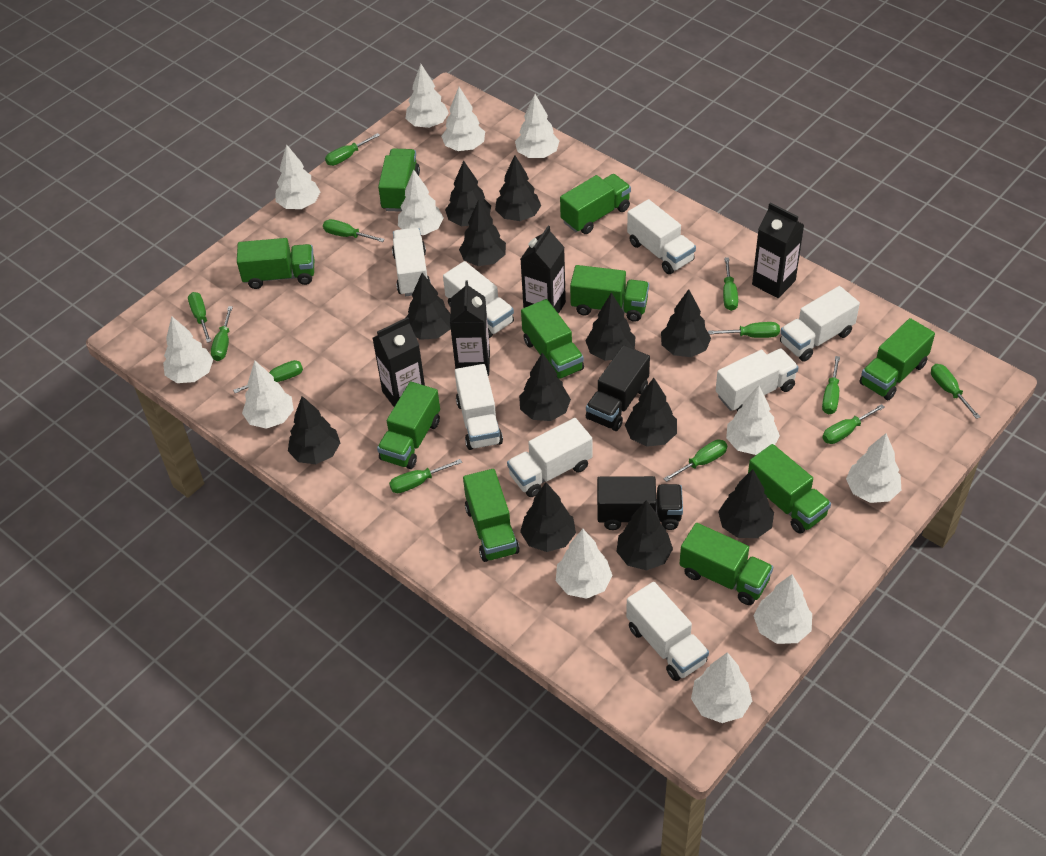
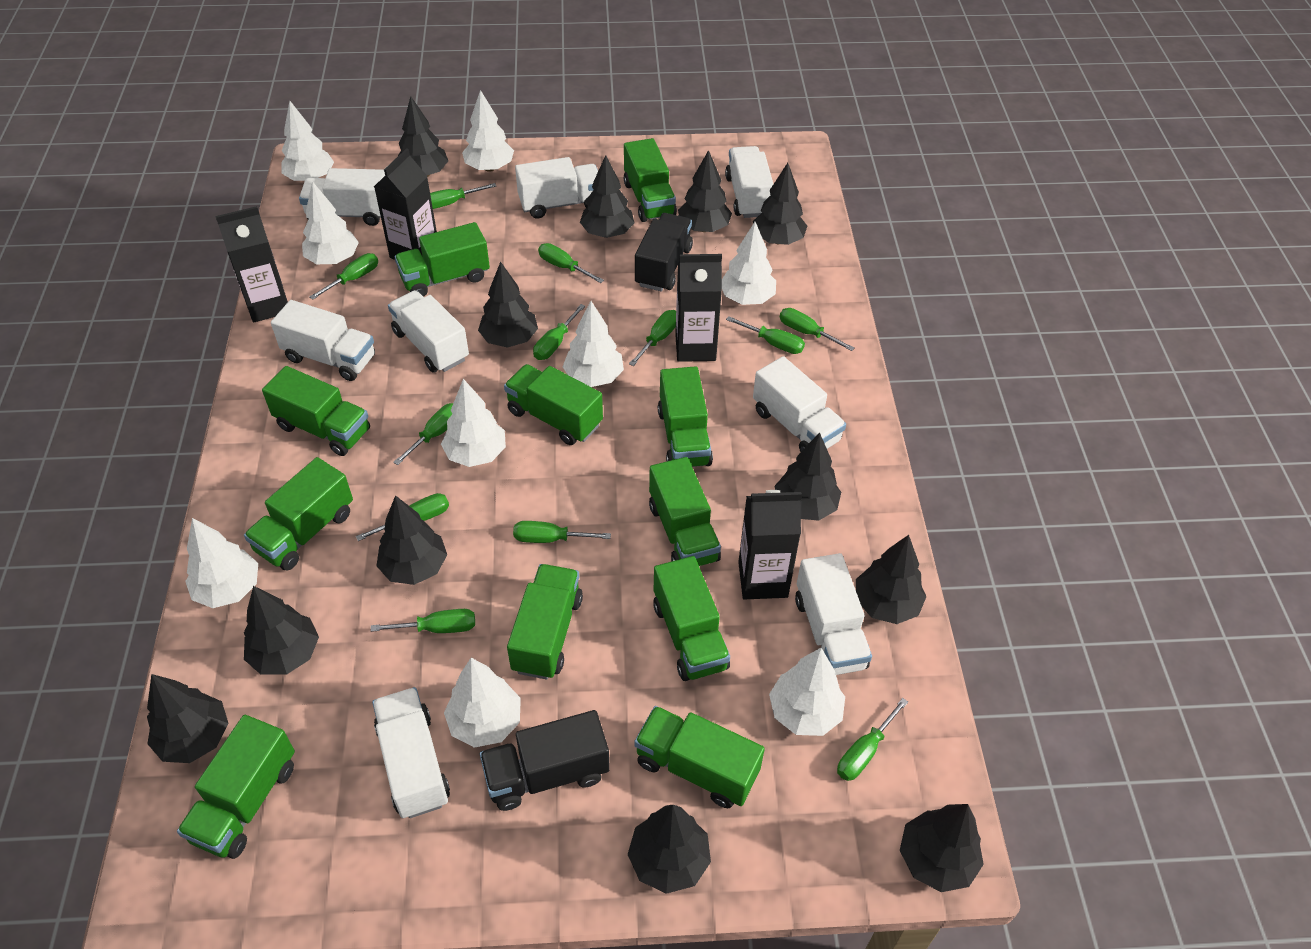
green truck: [237,238,314,289] [377,381,440,469] [378,148,420,212] [463,469,519,562] [521,299,584,379] [560,174,631,234] [570,265,649,322] [680,523,773,605] [748,444,831,534] [859,318,935,400] = 10 -> [177,715,295,859] [244,457,353,571] [262,366,370,456] [395,222,490,297] [504,364,603,445] [507,564,583,680] [624,138,677,222] [634,706,765,808] [649,457,721,566] [653,556,730,681] [658,366,713,467] = 11
white tree: [163,317,213,383] [242,360,294,429] [276,144,320,209] [398,169,444,235] [406,64,449,128] [441,87,485,151] [515,94,559,158] [556,529,613,599] [691,652,752,723] [726,385,780,455] [753,574,812,644] [846,433,901,503] = 12 -> [185,518,258,608] [281,101,334,181] [302,181,359,264] [441,379,506,467] [444,658,521,748] [462,90,514,172] [562,301,624,387] [722,222,776,305] [769,648,845,736] = 9

